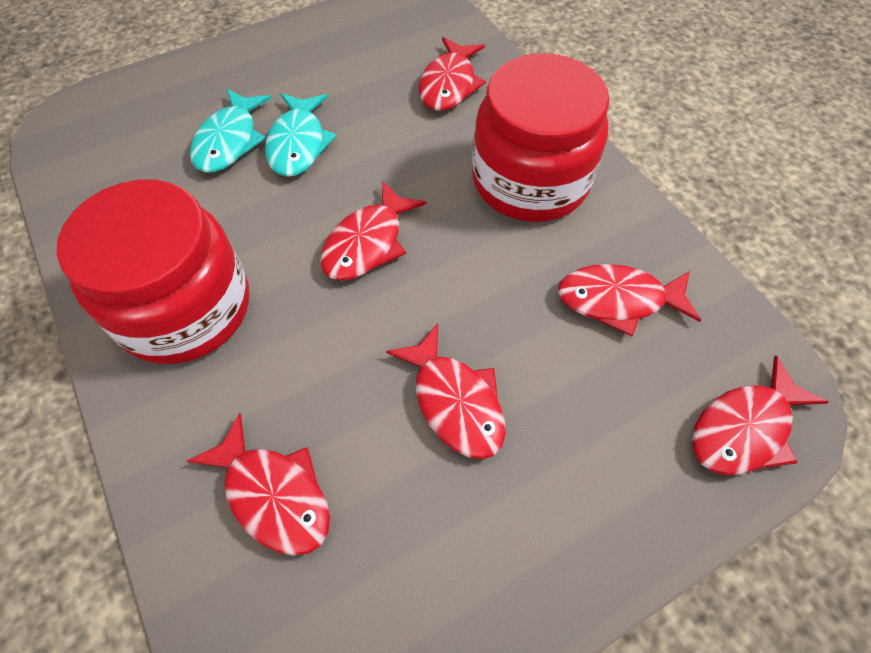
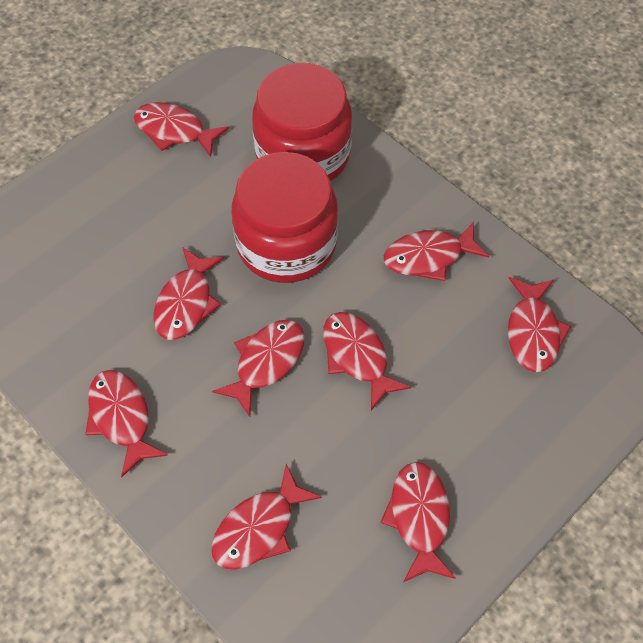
red fish: [187,413,330,556] [320,181,427,281] [386,324,506,459] [419,37,486,111] [558,264,701,336] [692,355,828,476] = 6 -> [85,370,168,477] [134,102,229,157] [153,247,224,340] [211,464,322,570] [212,320,305,417] [323,312,411,410] [380,462,456,582] [384,222,489,281] [508,277,571,372] = 9
turquoise fish: [190,89,271,173] [265,93,337,177] = 2 -> none = 0

